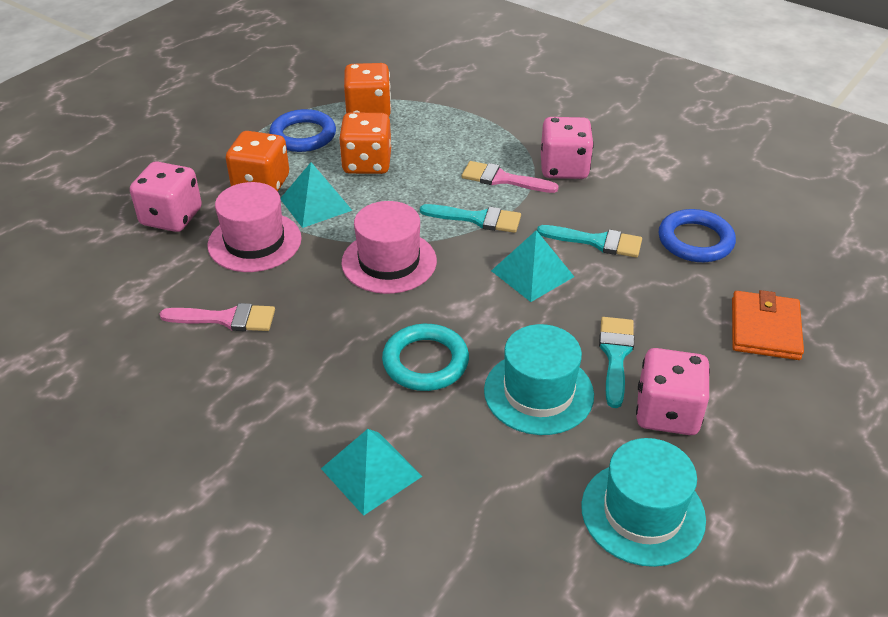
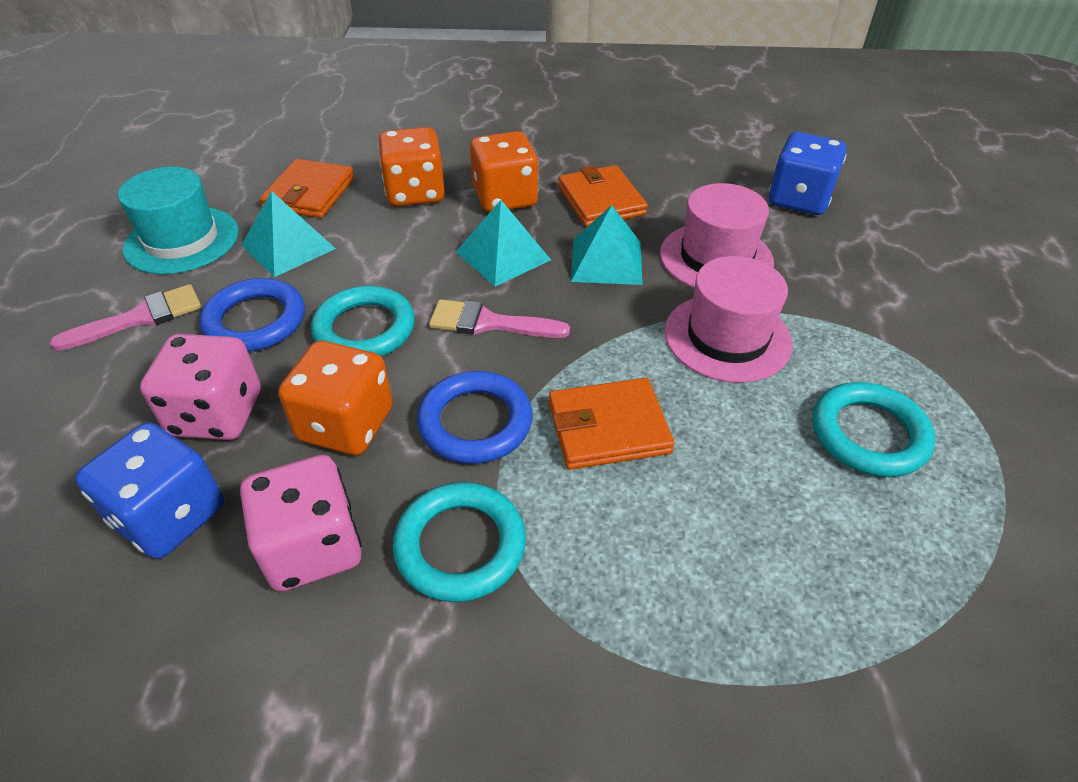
blue dice: none = 0 -> [75,422,224,559] [769,132,847,215] = 2
orange wallet: [732,290,804,360] = 1 -> [260,159,355,218] [549,378,675,470] [558,165,648,227] = 3
pink dice: [130,161,202,232] [541,117,594,179] [636,348,710,435] = 3 -> [140,334,261,440] [240,455,362,592] = 2
turquoise brush: [420,204,521,233] [537,225,642,258] [599,317,634,408] = 3 -> none = 0
turquoise hat: [484,324,594,435] [581,438,706,567] = 2 -> [118,167,239,274] = 1
turquoise ring: [382,324,469,391] = 1 -> [311,286,415,356] [393,482,526,602] [813,382,936,477] = 3

